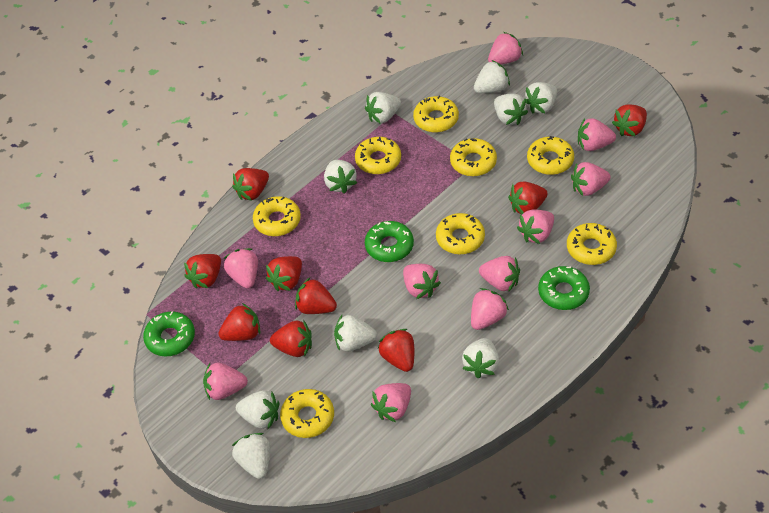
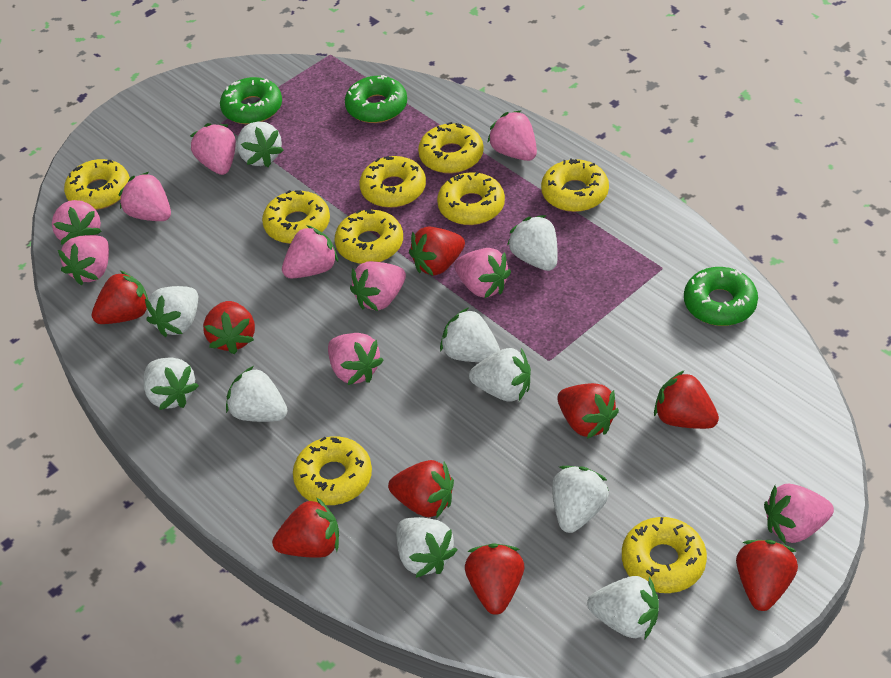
white strawberry: [232,433,270,479] [236,390,279,429] [324,160,357,194] [334,315,377,352] [365,92,401,124] [462,338,499,378] [474,60,510,93] [494,94,528,125] [525,82,557,114] = 9 -> [143,358,199,410] [145,286,198,337] [226,366,288,422] [237,121,284,167] [396,517,457,578] [440,307,500,362] [469,348,531,402] [507,215,558,271] [552,466,609,533] [587,576,659,639] = 10
yellow donut: [253,196,301,236] [280,389,334,438] [355,137,401,174] [413,96,459,132] [436,213,485,254] [450,138,497,176] [527,136,574,175] [567,223,617,265] = 8 -> [64,159,130,210] [262,190,330,244] [293,436,372,505] [335,210,403,264] [360,156,426,208] [418,122,484,174] [437,172,505,225] [541,159,609,212] [622,517,707,593] = 9

